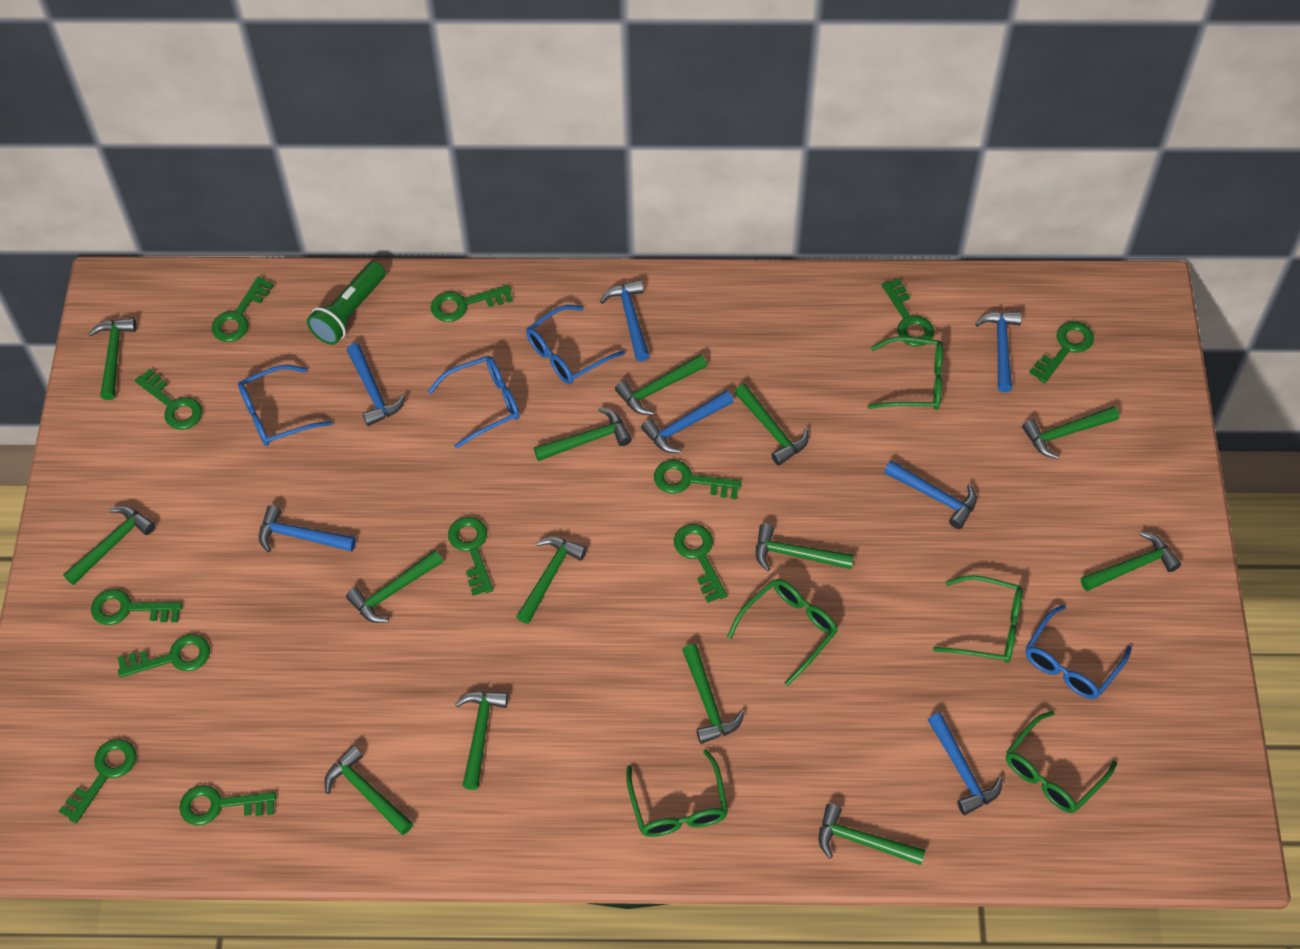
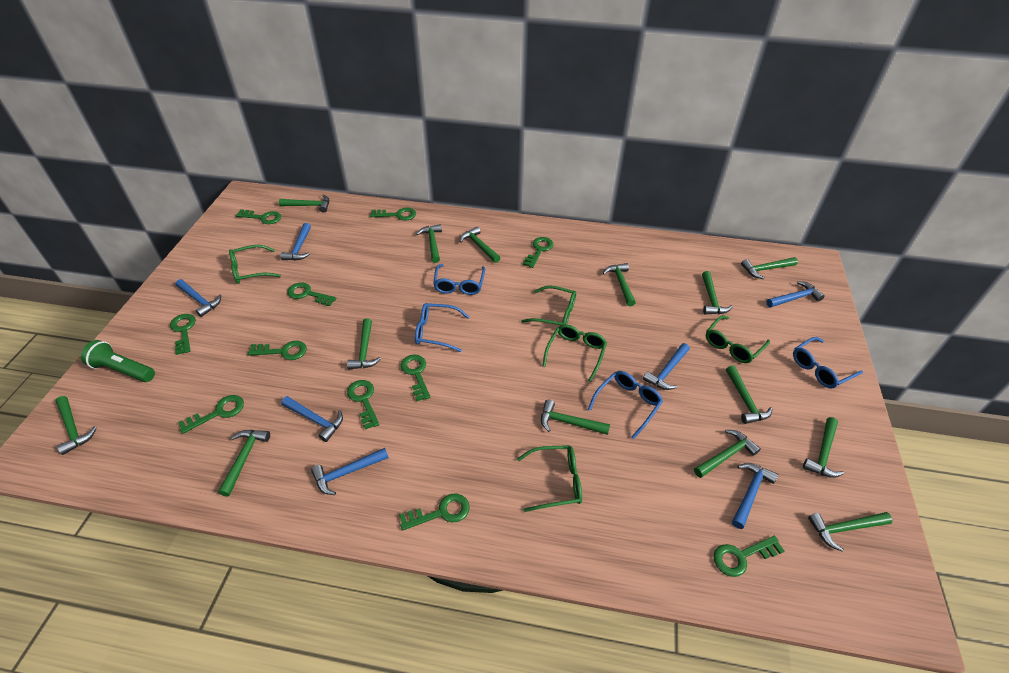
green key: [59,739,136,823] [91,589,182,625] [118,634,210,677] [135,369,202,429] [179,785,276,825] [211,276,274,342] [431,285,513,322] [448,517,493,596] [654,460,741,499] [674,524,727,603] [882,278,934,346] [1029,321,1094,383] = 12 -> [170,314,196,355] [178,395,244,434] [236,209,281,224] [248,341,307,360] [287,283,337,306] [347,380,380,430] [370,208,416,221] [399,494,470,531] [400,355,431,401] [523,237,554,268] [713,536,784,577] = 11

